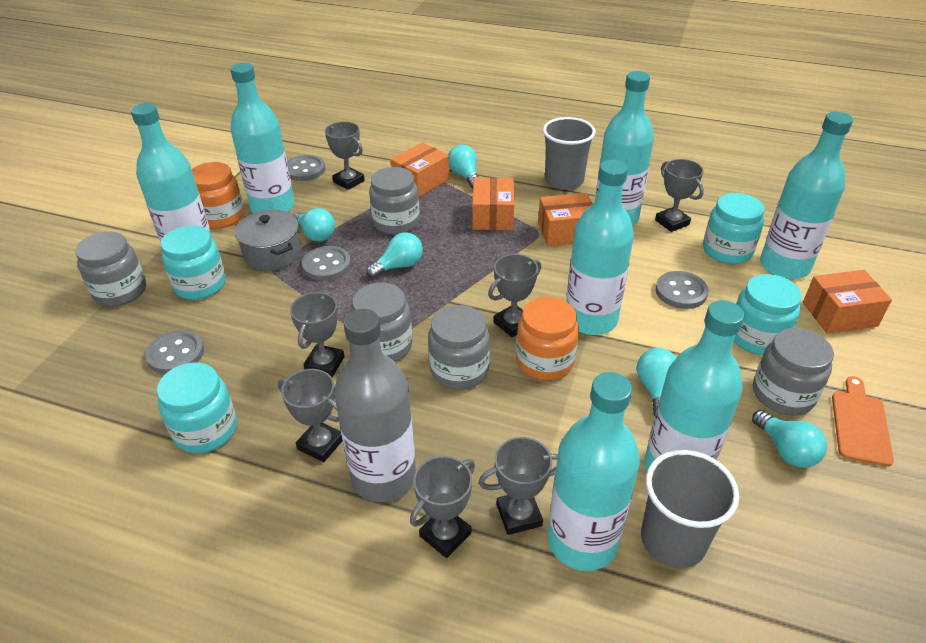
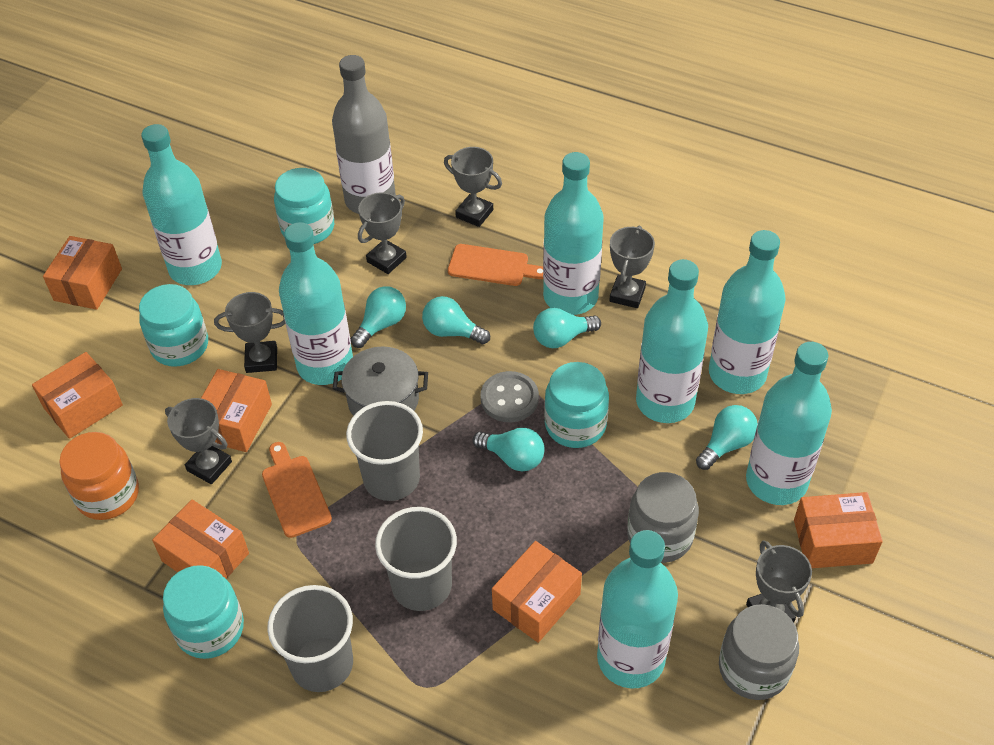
grey button: [145,330,204,374] [287,155,325,181] [302,246,351,281] [655,271,708,309] = 4 -> [480,371,539,422] = 1
grey cup: [543,117,596,190] [641,450,739,568] = 2 -> [267,585,353,692] [346,401,423,501] [375,507,457,611] = 3
grey jar: [75,232,146,307] [351,282,412,362] [369,167,420,235] [428,305,490,389] [753,328,834,416] = 5 -> [627,472,699,563] [719,604,799,700] = 2
grey trophy: [278,369,343,462] [290,292,345,377] [325,122,365,190] [410,456,475,558] [479,437,558,535] [488,254,541,337] [655,159,704,232] = 7 -> [165,398,232,484] [214,292,285,373] [358,192,407,274] [444,147,502,227] [609,226,655,308] [746,540,812,623] = 6
orange box: [391,142,450,197] [472,178,514,230] [538,193,593,246] [803,270,892,334] = 4 -> [32,352,123,439] [43,236,122,310] [152,499,249,579] [201,369,272,452] [492,541,582,643] [794,492,883,568] = 6
orange cutting board: [832,376,894,467] = 1 -> [262,442,332,538] [448,244,543,286] = 2
orange jar: [192,162,244,229] [516,297,579,380] = 2 -> [59,432,139,520] = 1

